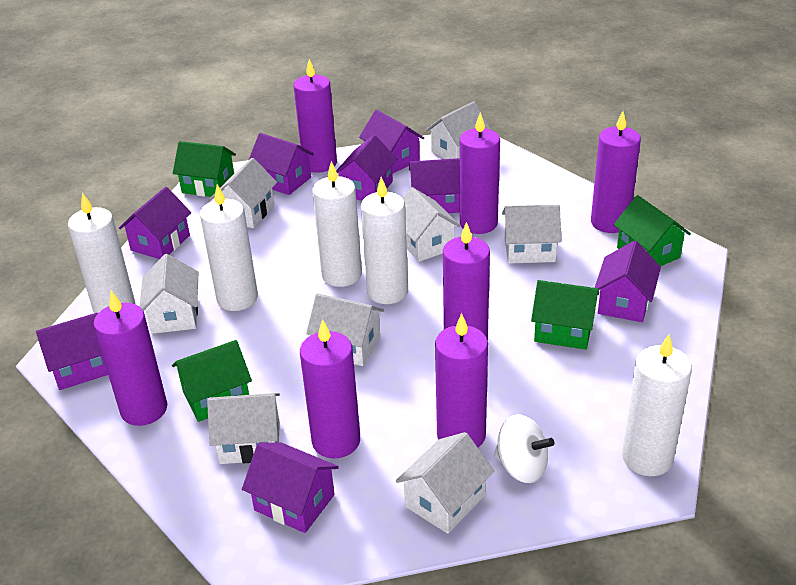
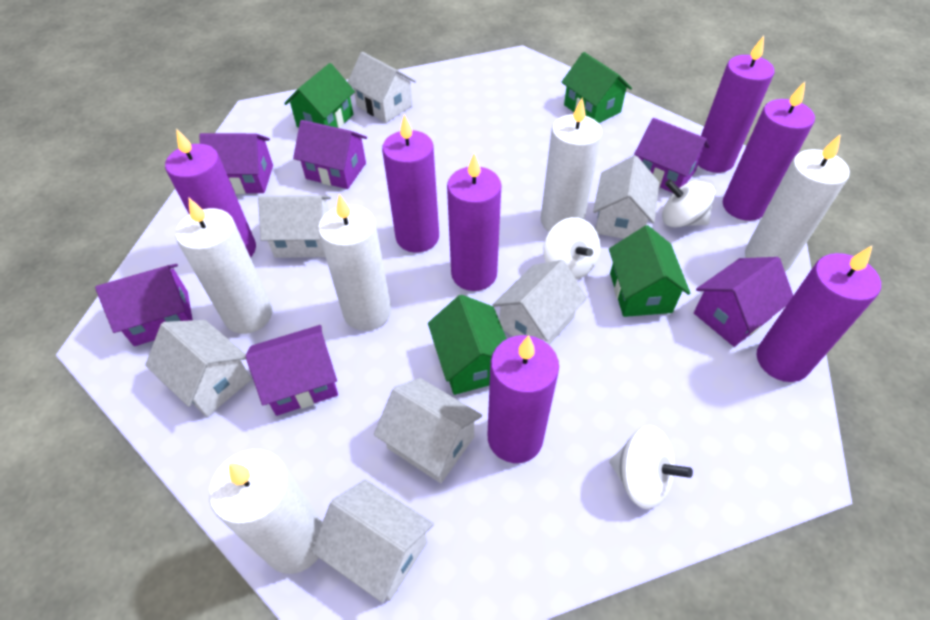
purple house: [36,313,108,390] [119,187,191,259] [242,442,339,533] [248,133,314,195] [336,135,397,201] [359,110,424,174] [409,158,460,213] [595,241,661,322] = 8 -> [95,264,193,346] [199,133,273,194] [245,325,338,416] [293,120,367,189] [634,118,710,193] [694,257,793,347] = 6
white house: [139,254,198,334] [207,393,280,464] [210,158,277,228] [306,293,384,366] [396,432,494,534] [403,187,461,262] [426,101,491,159] [502,205,561,264] = 8 -> [145,320,251,417] [258,195,331,258] [312,480,434,603] [348,52,416,123] [374,378,482,483] [493,260,587,345] [593,156,659,239] = 7
white spinning top: [494,414,554,483] = 1 -> [543,217,600,280] [609,425,693,509] [662,178,716,227] = 3

